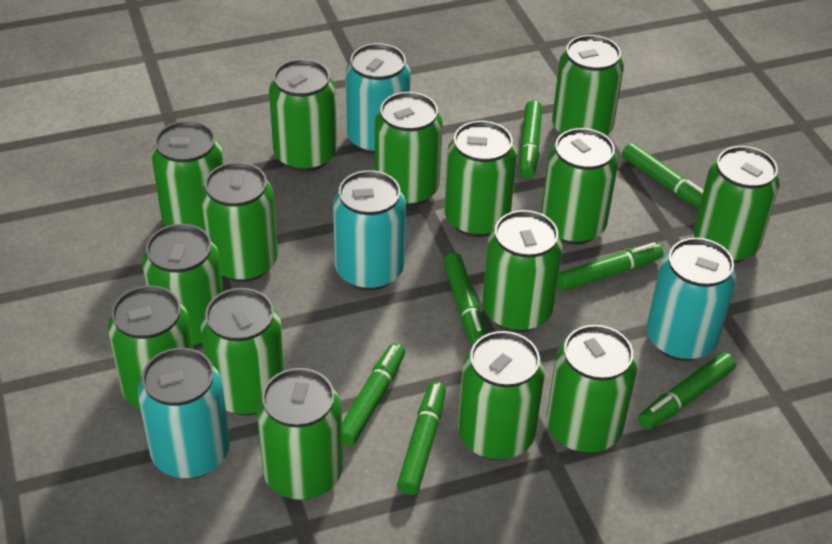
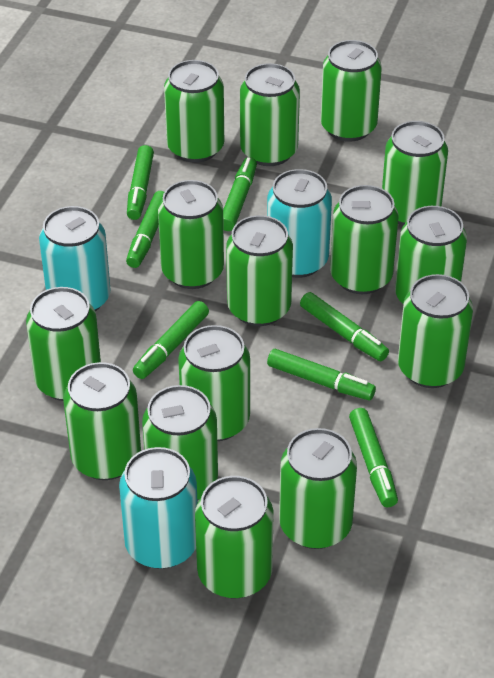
turquoise can: [137,348,230,479] [333,170,406,290] [345,43,411,154] [646,238,737,361] = 4 -> [39,206,111,311] [119,447,198,569] [267,169,332,278] = 3

